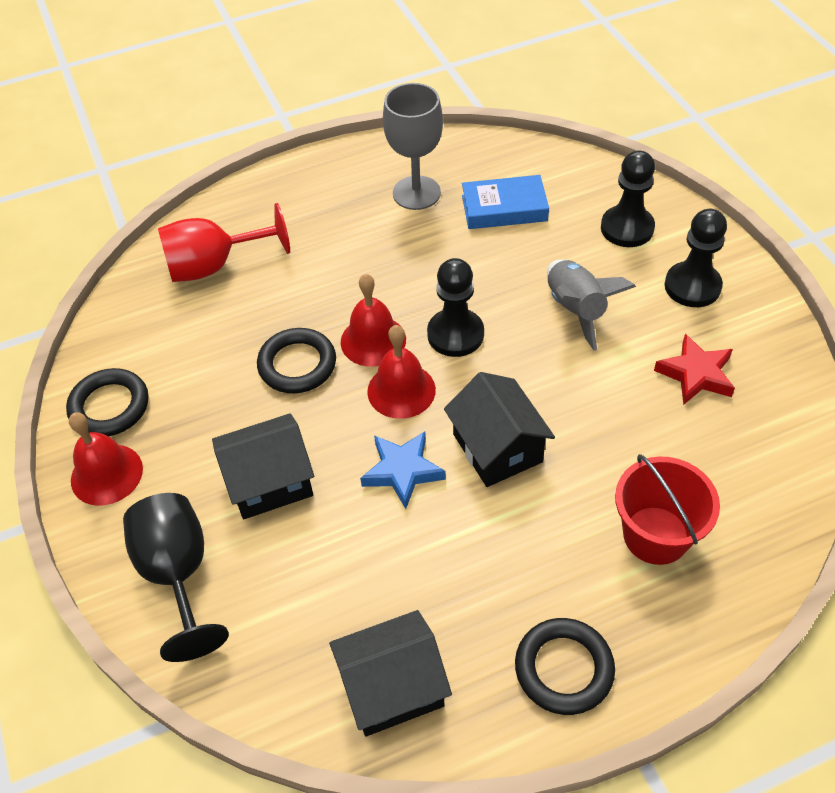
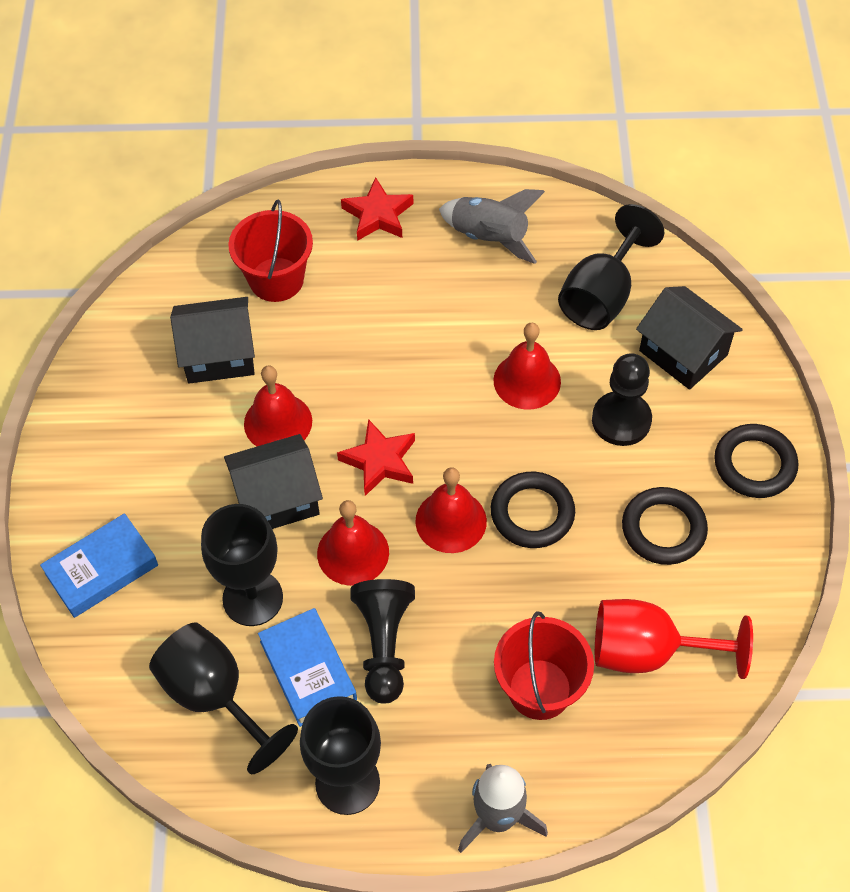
black goblet: [123,493,229,662] = 1 -> [149,622,298,775] [201,504,283,626] [300,696,381,815] [558,204,664,330] = 4
black pawn: [427,258,484,357] [601,151,655,247] [665,209,727,307] = 3 -> [350,579,415,703] [592,353,652,446] = 2
blue book: [462,175,549,229] = 1 -> [40,513,158,618] [258,608,357,727] = 2
blue star: [360,431,446,509] = 1 -> none = 0
grey goblet: [383,83,443,210] = 1 -> none = 0
grey rocket: [547,259,636,351] = 1 -> [439,189,545,264] [458,764,548,853] = 2
red bell: [69,412,143,506] [341,274,406,367] [367,325,436,419] = 3 -> [244,366,312,446] [317,500,389,586] [416,467,487,553] [494,323,561,410] = 4
red bucket: [615,454,720,565] = 1 -> [228,200,313,302] [494,611,594,720] = 2
red star: [654,334,735,405] = 1 -> [337,419,415,496] [341,177,414,241] = 2

